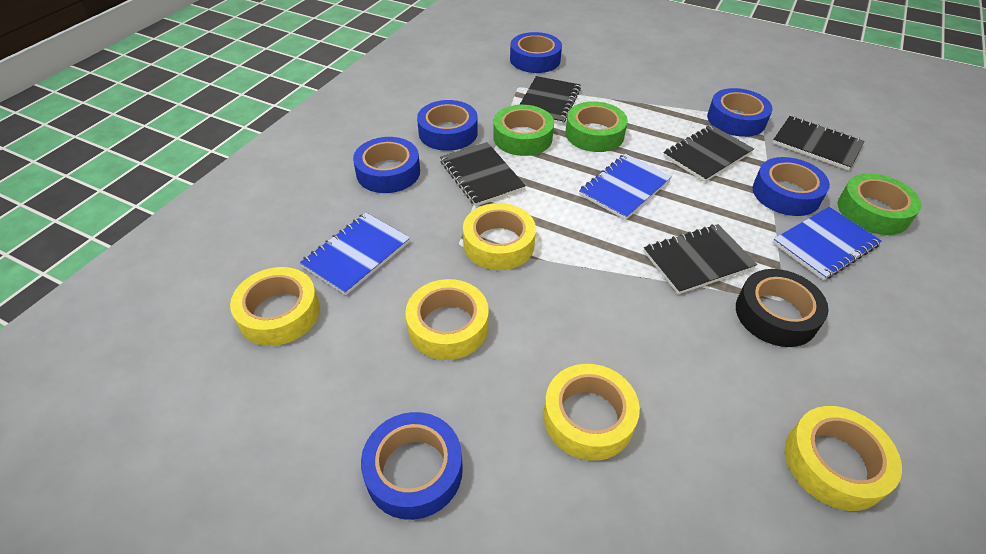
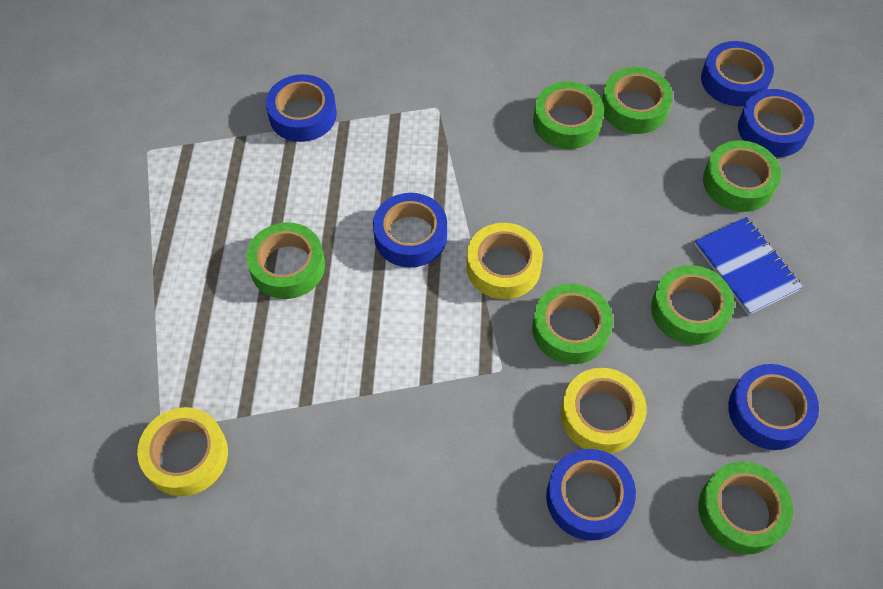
black notebook: [440,142,526,206] [519,76,581,125] [643,224,757,294] [663,125,754,182] [773,116,865,170] = 5 -> none = 0
black tape: [736,269,829,347] = 1 -> none = 0
blue notebook: [300,213,410,295] [579,154,672,220] [773,207,882,280] = 3 -> [694,217,803,315] = 1
green tape: [493,105,554,156] [565,101,628,152] [838,173,922,235] = 3 -> [246,222,325,299] [532,284,613,364] [533,81,604,149] [602,67,673,134] [651,265,734,345] [698,462,793,554] [703,140,781,212] = 7
yellow tape: [230,267,320,346] [405,279,489,360] [463,203,536,270] [543,364,640,461] [785,406,902,511] = 5 -> [137,407,228,496] [467,223,543,299] [561,368,647,454] = 3

